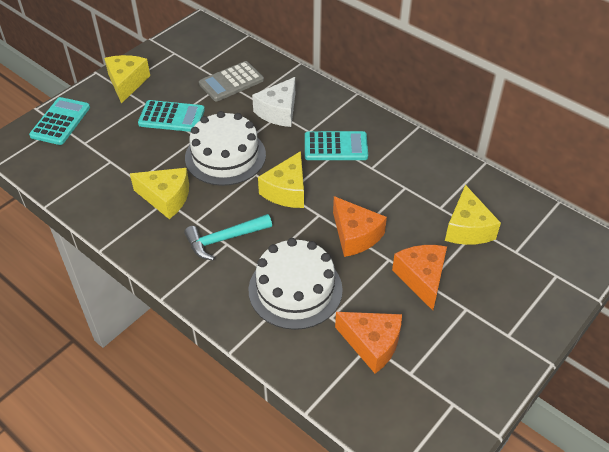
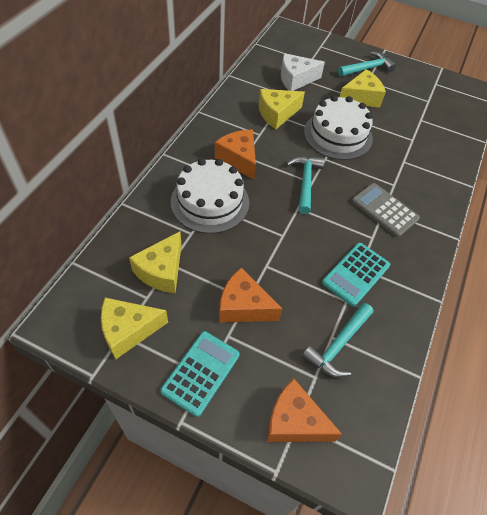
turquoise calculator: [29,97,90,145] [138,100,205,132] [305,131,368,160] = 3 -> [160,331,240,417] [322,243,390,307] = 2
turquoise hammer: [184,214,272,261] = 1 -> [286,156,325,214] [302,303,373,378] [338,51,396,77] = 3

